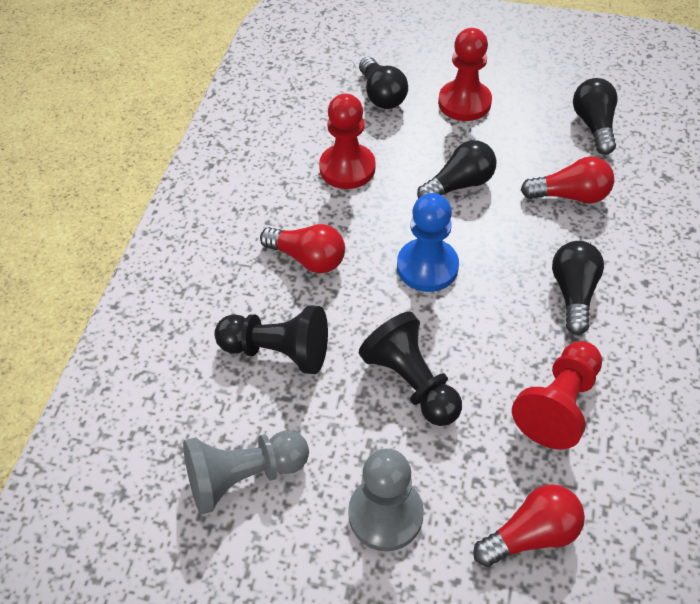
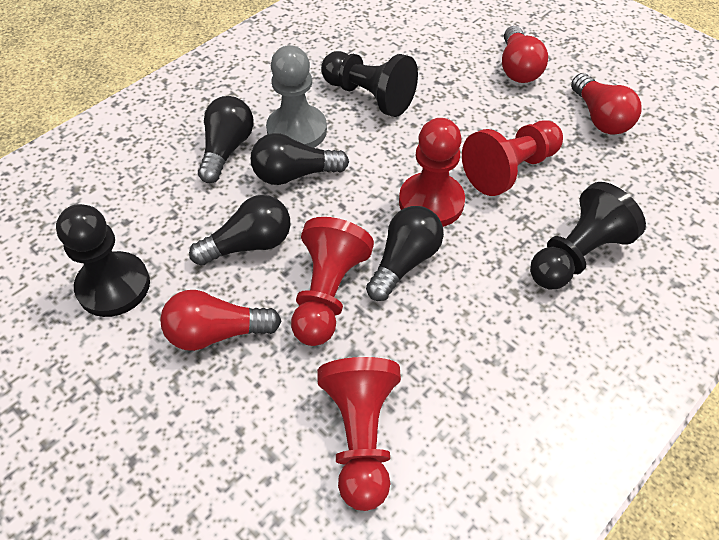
black pawn: [214,306,328,374] [359,312,462,426] = 2 -> [56,204,150,317] [321,51,418,117] [530,182,646,289] = 3
blue pawn: [397,193,459,292] = 1 -> none = 0
grey pawn: [183,430,309,515] [348,448,424,551] = 2 -> [266,45,327,148] = 1
red pawn: [319,94,376,189] [438,28,492,121] [512,341,602,449] = 3 -> [291,217,374,346] [317,357,401,511] [399,118,465,227] [462,120,563,196] = 4

